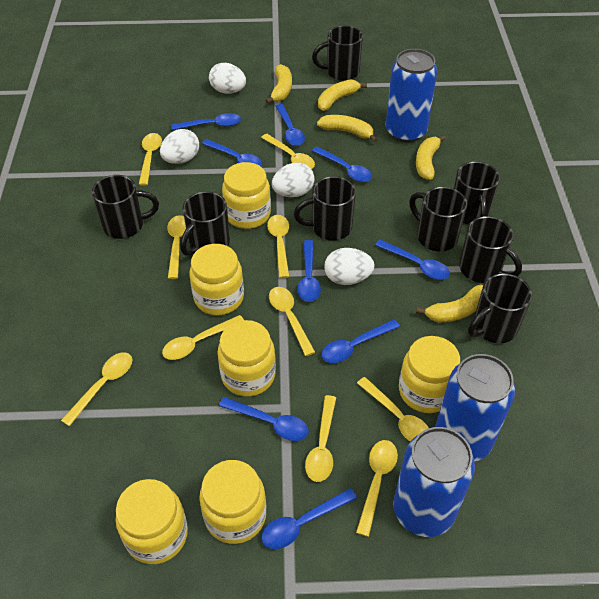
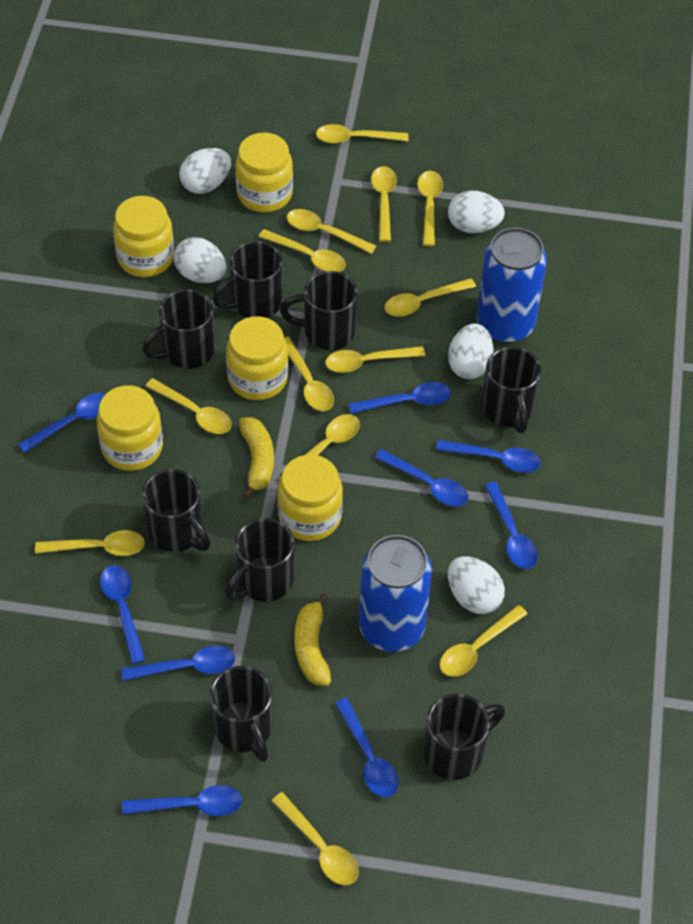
blue can: [385,49,437,143] [393,427,475,537] [435,354,515,461] = 3 -> [359,535,432,652] [477,227,547,343] = 2
white egg: [160,129,199,164] [209,63,246,94] [272,162,314,197] [324,248,375,285] = 4 -> [174,237,226,283] [179,148,231,194] [448,191,505,233] [448,323,494,379] [448,556,505,614] = 5
yellow banana: [266,64,292,104] [317,115,377,142] [318,79,367,111] [416,135,446,180] [416,284,483,323] = 5 -> [239,417,274,499] [294,593,331,686] = 2
yellow jar: [116,479,188,564] [189,244,244,316] [199,460,266,544] [218,320,276,397] [222,162,271,229] [399,336,460,413] = 6 -> [97,385,163,471] [113,196,174,277] [226,316,288,400] [235,132,293,212] [277,455,343,541] = 5
yellow spoon: [61,352,132,426] [139,133,162,186] [162,315,244,360] [167,215,186,279] [261,134,315,169] [267,215,289,278] [269,287,315,356] [305,395,336,482] [356,440,398,537] [357,377,429,441] = 10 -> [35,530,145,556] [145,378,232,434] [258,229,346,272] [271,792,359,885] [279,414,360,479] [284,337,334,411] [287,209,376,254] [316,124,409,144] [325,346,425,373] [371,166,397,242] [385,278,476,317] [417,171,443,247] [440,605,527,677] = 13

